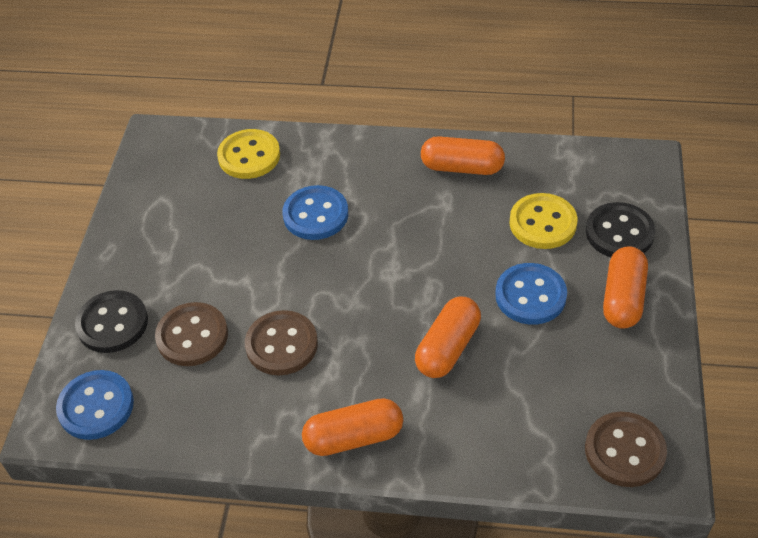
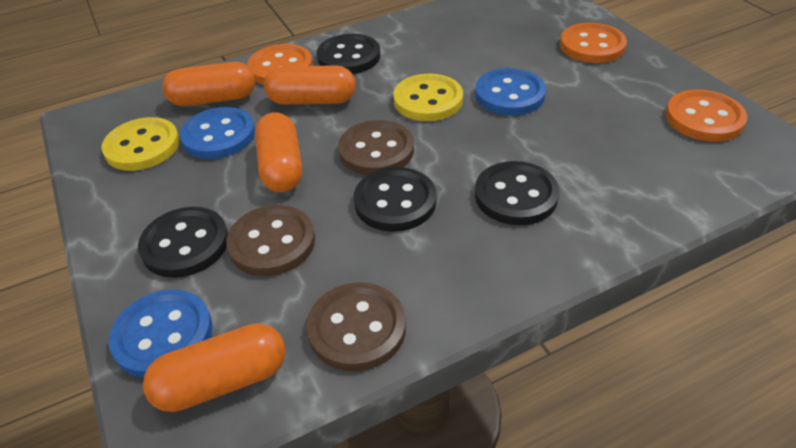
black button: [75,290,148,353] [586,202,656,257] = 2 -> [138,207,228,278] [317,34,380,74] [354,167,437,232] [475,161,559,225] = 4
orange button: none = 0 -> [247,44,313,85] [560,23,627,63] [666,89,747,142] = 3

